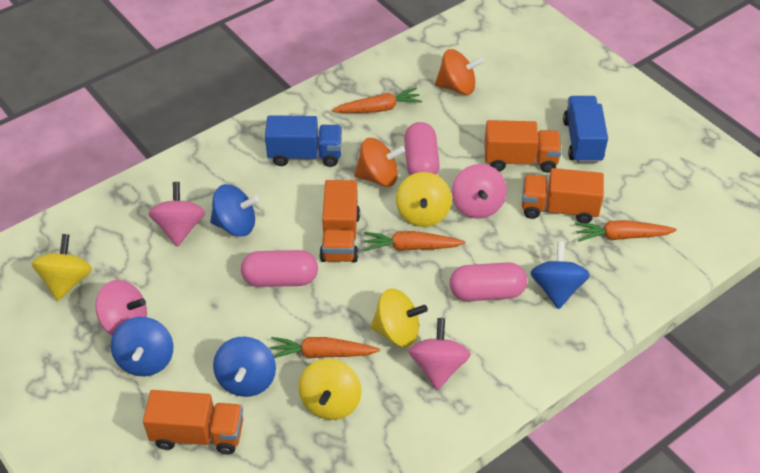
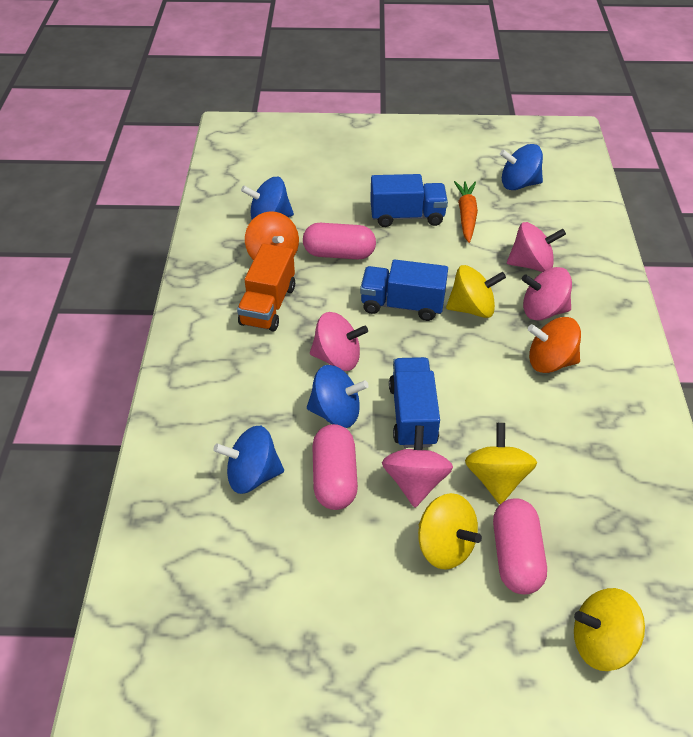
blue truck: [265,115,342,167] [563,96,608,163] = 2 -> [360,260,448,321] [370,174,448,227] [389,357,440,448] = 3
orange carrot: [270,337,380,358] [332,88,422,113] [364,231,465,251] [575,220,677,242] = 4 -> [454,181,478,243] = 1
orange truck: [143,390,243,454] [320,180,360,262] [484,120,562,173] [522,168,604,223] = 4 -> [237,243,295,332] = 1

